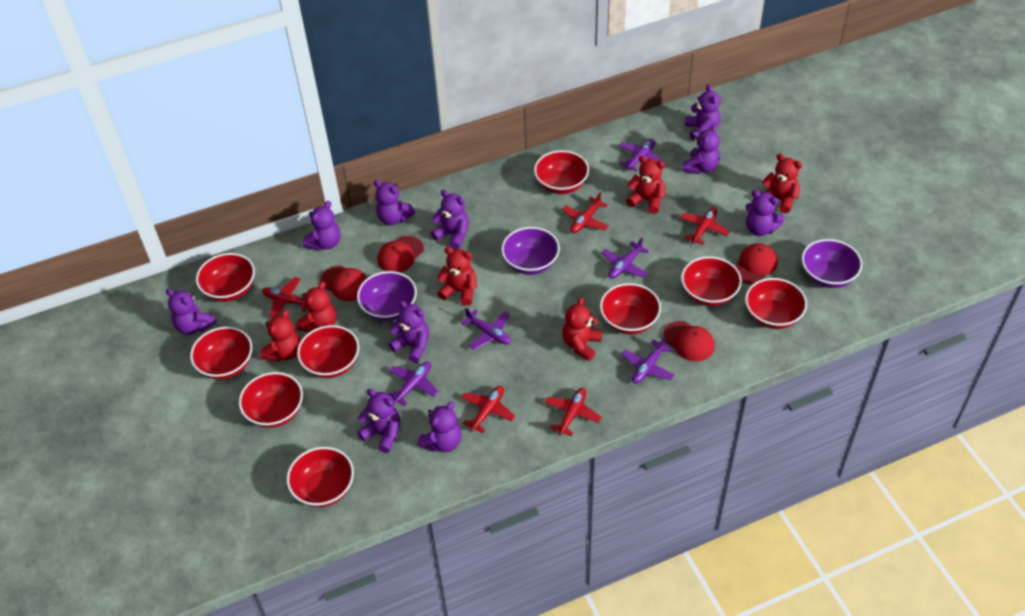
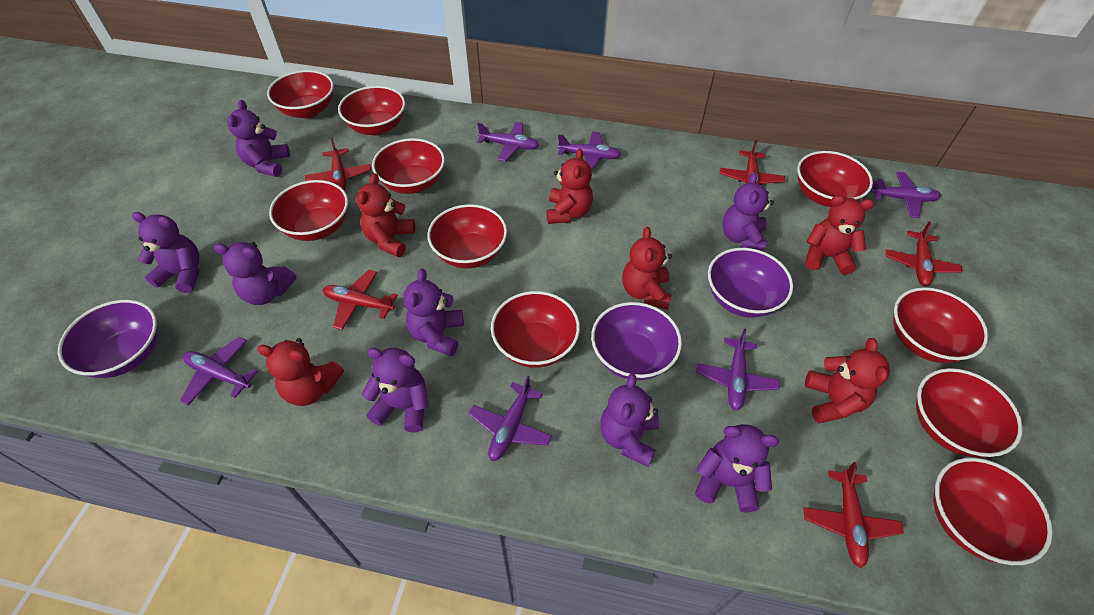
purple plane: [388,361,439,406] [461,308,511,350] [601,237,649,279] [619,139,664,172] [622,335,674,384] = 5 -> [180,337,258,405] [469,376,552,461] [477,122,539,161] [558,131,621,171] [696,329,780,410] [870,172,941,218] = 6
purple teddy bear: [166,289,217,335] [303,201,341,251] [357,389,400,453] [374,180,415,225] [389,300,429,363] [417,402,461,452] [431,190,469,249] [682,124,720,174] [685,84,720,141] [746,190,784,236] = 10 -> [132,212,199,293] [214,242,296,305] [228,100,290,177] [362,348,429,433] [403,269,464,357] [600,373,659,467] [695,424,779,512] [722,173,774,252] = 8
red bowl: [190,327,252,380] [196,253,255,302] [239,372,303,428] [287,447,354,507] [297,325,359,378] [534,150,589,194] [600,283,661,334] [681,257,742,306] [745,278,807,329] = 9 -> [267,70,334,118] [269,180,348,241] [338,86,405,135] [372,138,445,194] [427,204,507,269] [491,291,580,368] [797,151,873,207] [893,287,988,363] [916,368,1023,458] [933,458,1053,565] = 10
red cap: [320,265,367,301] [377,236,424,273] [663,321,715,362] [735,243,778,284] = 4 -> none = 0

